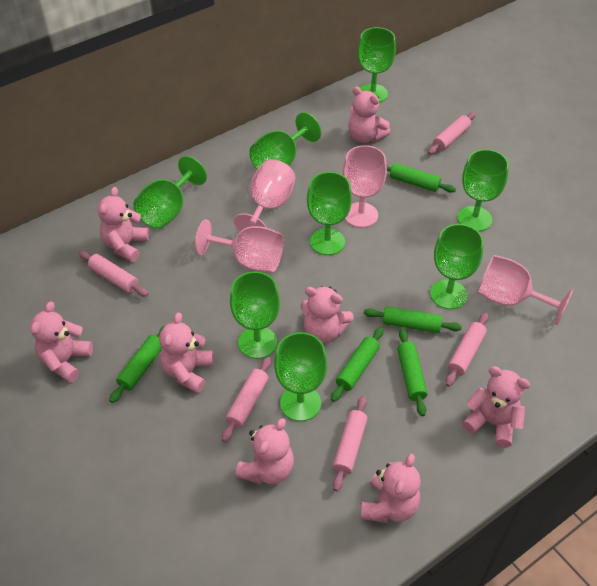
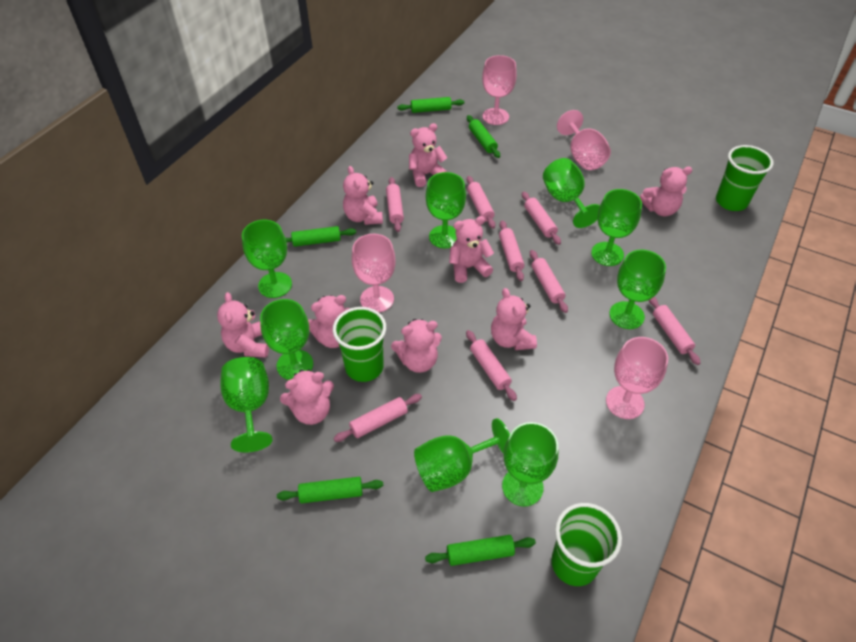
green cup: none = 0 -> [333,307,386,382] [551,503,622,586] [716,145,773,211] = 3
green goblet: [133,156,207,229] [230,272,280,359] [249,112,321,169] [274,332,327,421] [307,172,352,255] [358,27,396,103] [430,224,483,309] [457,149,509,232] = 8 -> [220,357,272,453] [242,220,292,298] [260,299,313,380] [414,418,510,492] [426,172,466,248] [502,422,558,507] [543,158,600,228] [591,189,642,266] [609,249,666,329] = 9
pink rolling pin: [79,251,148,297] [222,357,271,442] [333,396,368,491] [428,112,476,155] [445,312,489,387] = 5 -> [333,394,422,442] [386,177,404,232] [466,330,517,401] [467,176,495,229] [499,220,524,281] [522,192,561,245] [530,250,568,313] [649,297,700,365] = 8
pink teddy bear: [30,301,93,383] [98,187,149,262] [159,313,213,393] [235,418,294,484] [301,286,354,343] [348,86,391,143] [360,454,421,523] [462,366,530,448] = 8 -> [217,292,269,357] [280,369,334,425] [308,295,350,348] [343,166,383,225] [391,319,442,373] [409,123,448,187] [449,216,494,283] [491,288,537,350] [640,167,692,216] = 9

